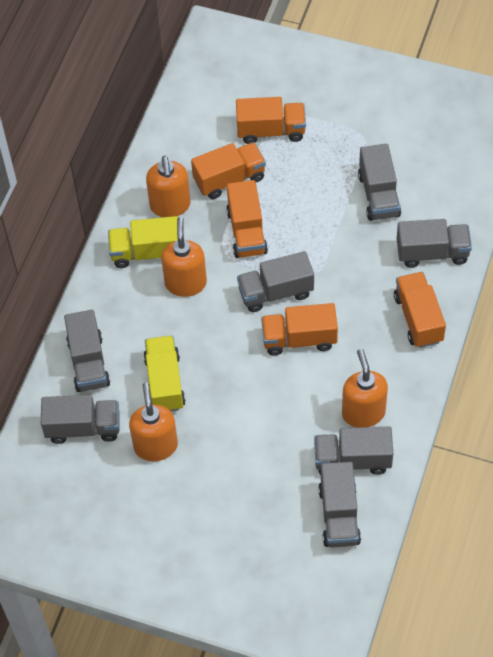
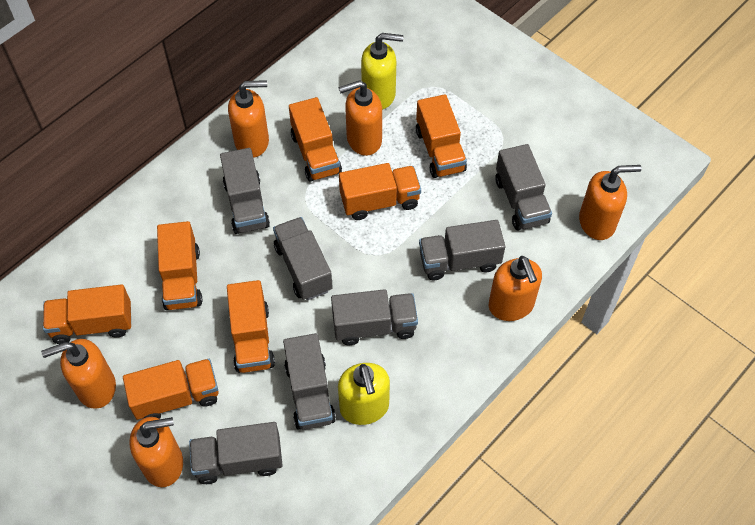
orange soap dispenser: [129,383,178,461] [146,156,190,217] [161,217,207,297] [342,349,388,428] = 4 -> [41,339,116,409] [129,417,183,487] [228,80,269,158] [338,80,382,156] [489,256,542,321] [579,165,642,240] = 6
orange truck: [191,142,266,199] [226,180,268,258] [236,97,306,144] [261,303,338,356] [394,272,446,348] = 5 -> [43,284,131,344] [123,359,219,420] [157,221,202,310] [227,280,275,373] [289,97,342,182] [339,163,421,220] [416,94,467,178] = 7
yellow soap dispenser: none = 0 -> [338,363,390,425] [361,33,403,110] = 2
yellow truck: [108,216,178,268] [143,336,186,411] = 2 -> none = 0

